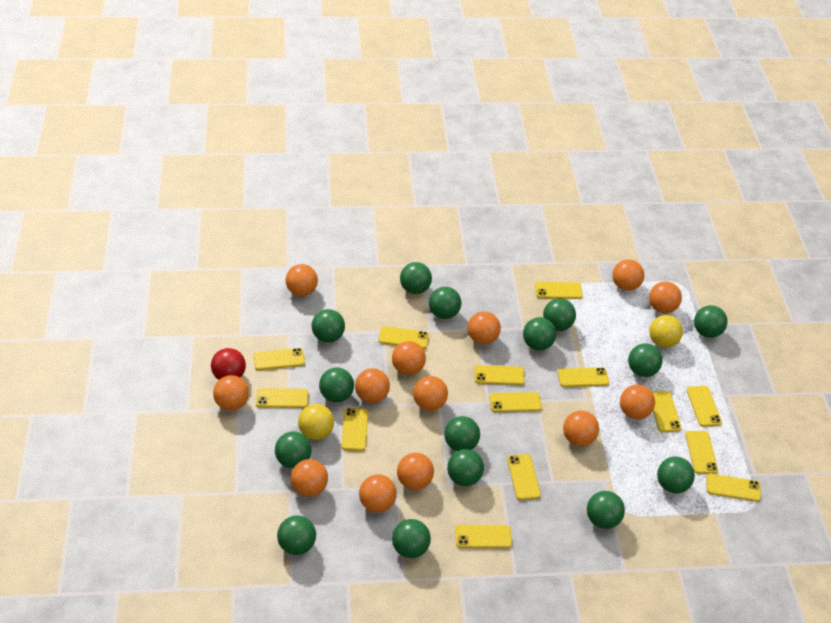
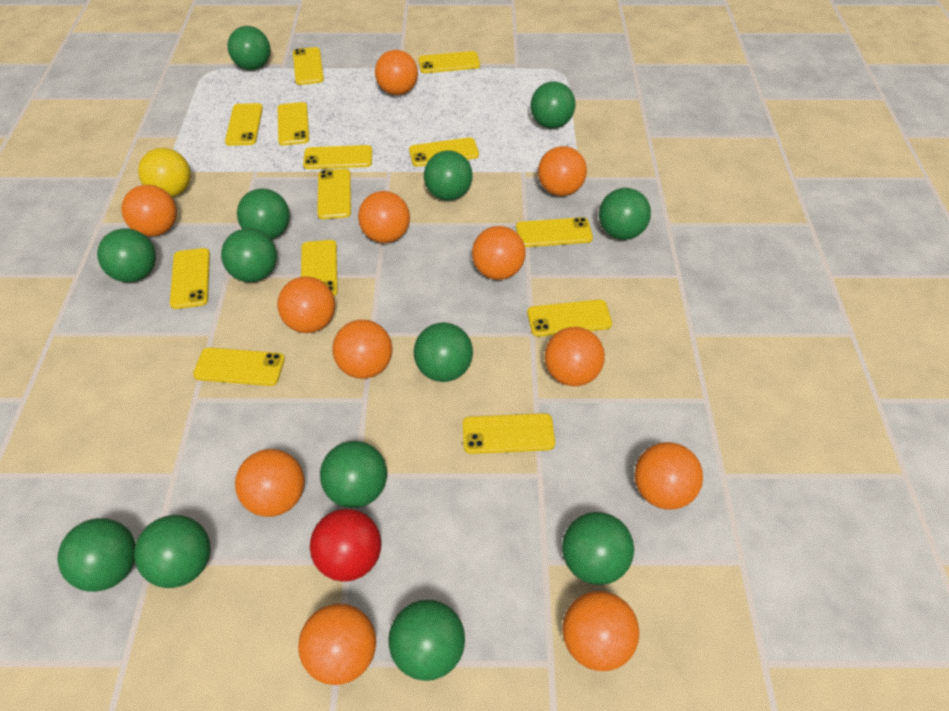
green ball: [275,432,312,468] [277,515,316,555] [312,309,345,343] [319,368,354,402] [392,519,431,558] [400,262,432,294] [429,287,461,319] [444,416,480,451] [447,449,484,486] [523,317,556,350] [543,299,576,331] [587,491,625,529] [628,343,663,377] [657,457,695,493] [694,305,727,338] = 15 -> [58,518,136,592] [97,229,156,283] [134,515,210,588] [221,228,277,282] [227,26,271,70] [237,189,290,239] [320,441,387,508] [388,600,465,681] [414,322,473,382] [424,151,473,201] [531,81,575,129] [562,512,634,585] [599,188,651,240] = 13
orange ball: [213,375,249,411] [285,264,318,296] [291,459,328,497] [355,368,390,403] [359,474,397,513] [392,341,426,375] [397,453,434,490] [413,376,448,411] [468,311,501,345] [563,411,599,446] [612,259,644,291] [620,385,655,419] [649,281,682,313] = 13 -> [121,185,177,236] [235,449,304,517] [277,276,335,333] [298,603,376,685] [332,320,392,379] [358,191,410,243] [375,50,418,95] [472,226,526,280] [538,146,587,196] [545,327,605,386] [562,591,639,671] [634,442,703,509] = 12
yellow ball: [298,404,334,440] [649,315,683,348] = 2 -> [138,148,191,197] = 1
yellow phone: [254,348,305,370] [256,388,308,408] [341,408,368,451] [379,326,429,349] [455,525,512,548] [474,365,525,385] [489,392,542,412] [507,454,541,500] [535,282,583,299] [558,367,609,387] [652,391,682,432] [685,431,718,474] [687,386,722,427] [706,474,761,502] = 14 -> [170,248,210,309] [193,347,285,386] [225,103,263,146] [278,102,309,145] [293,47,324,85] [301,240,338,296] [303,145,372,169] [317,169,351,219] [409,137,479,167] [418,51,480,73] [463,413,555,454] [516,217,593,247] [527,300,612,337] = 13

